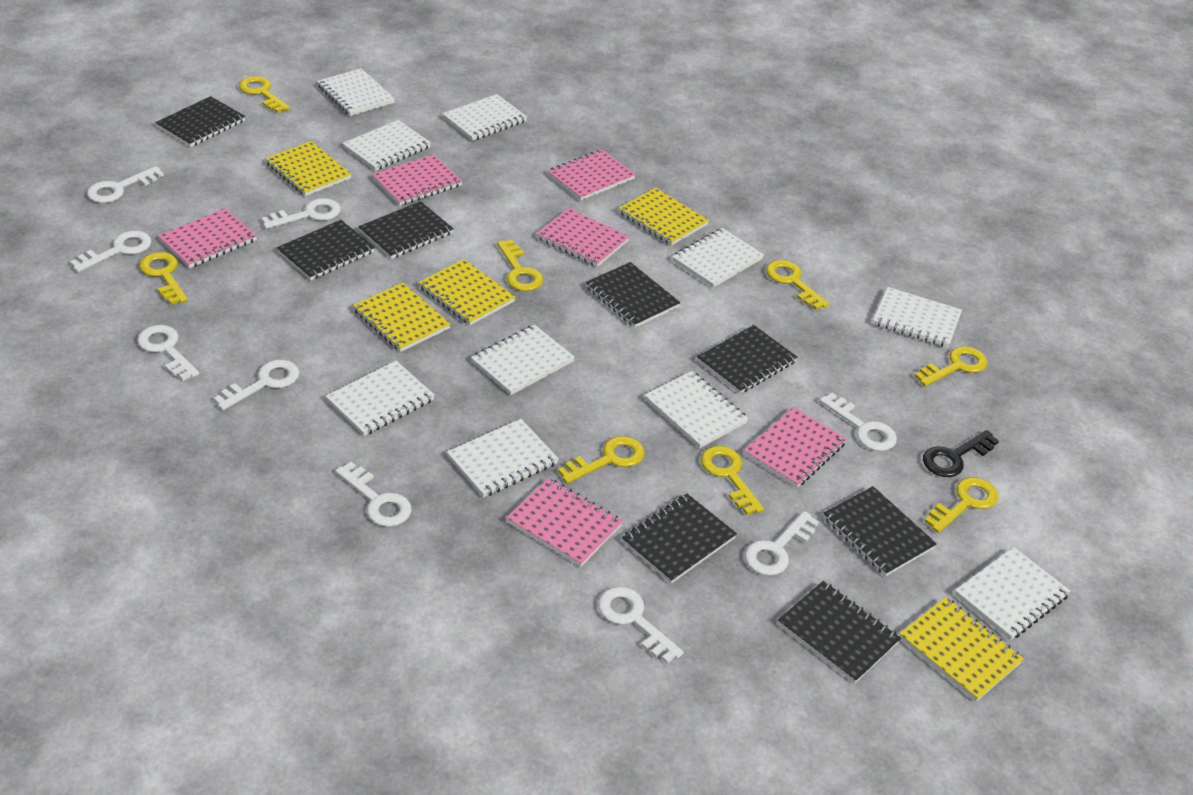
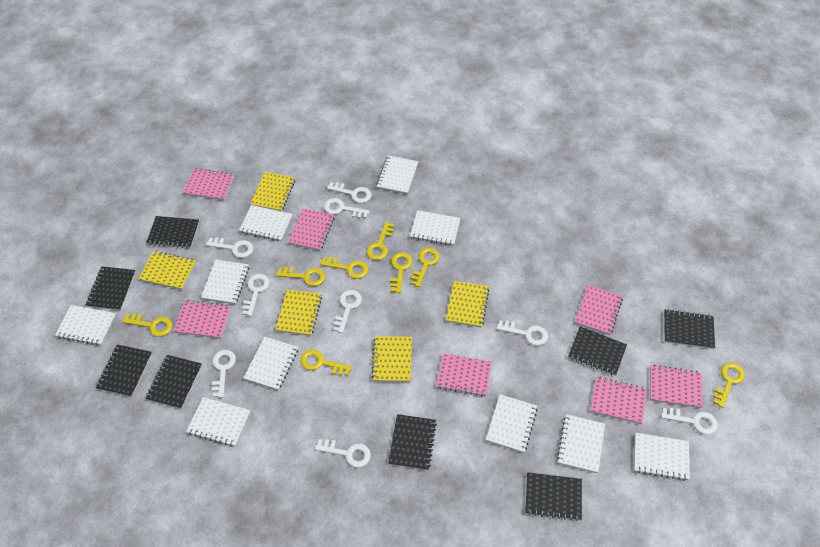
black key: [923,430,999,477] = 1 -> none = 0
pink notebook: [158,208,257,268] [372,154,462,206] [506,478,623,567] [536,208,630,267] [548,149,636,201] [744,407,847,487] = 6 -> [174,300,231,339] [183,168,234,200] [288,208,335,251] [436,353,492,397] [575,285,623,335] [590,377,647,424] [650,365,703,408] = 7

